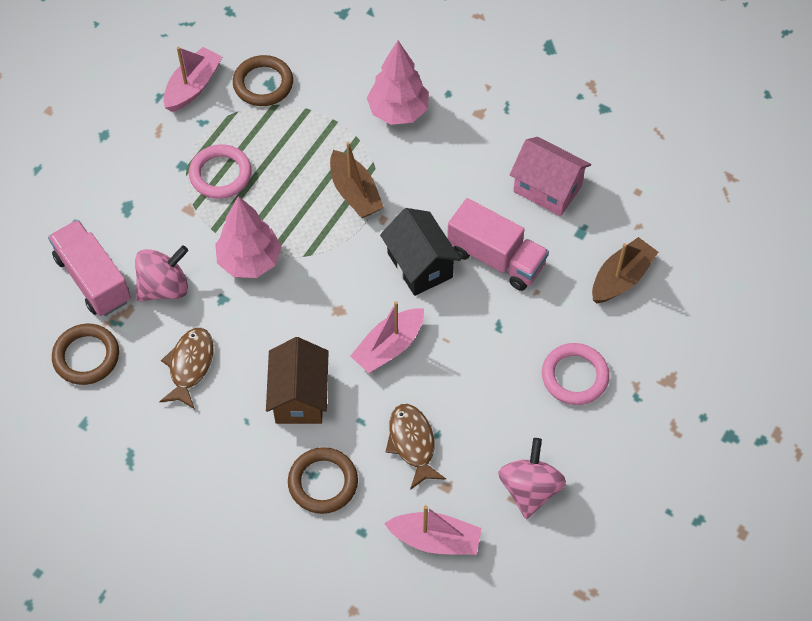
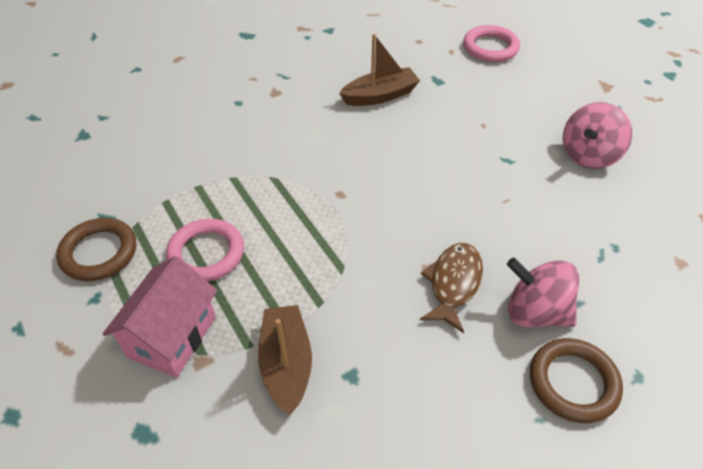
black house: [380,208,461,296] = 1 -> none = 0
brown fish: [159,328,213,409] [386,404,446,490] = 2 -> [420,243,483,333] = 1
brown house: [266,337,329,424] = 1 -> none = 0
brown ring: [52,324,119,385] [233,55,293,106] [288,447,358,514] = 3 -> [56,218,136,281] [530,338,623,423] = 2
pink boat: [163,47,222,112] [350,301,424,373] [384,505,482,555] = 3 -> none = 0
pink tree: [215,196,282,278] [367,40,429,125] = 2 -> none = 0
pink truck: [48,220,131,316] [447,198,549,291] = 2 -> none = 0

